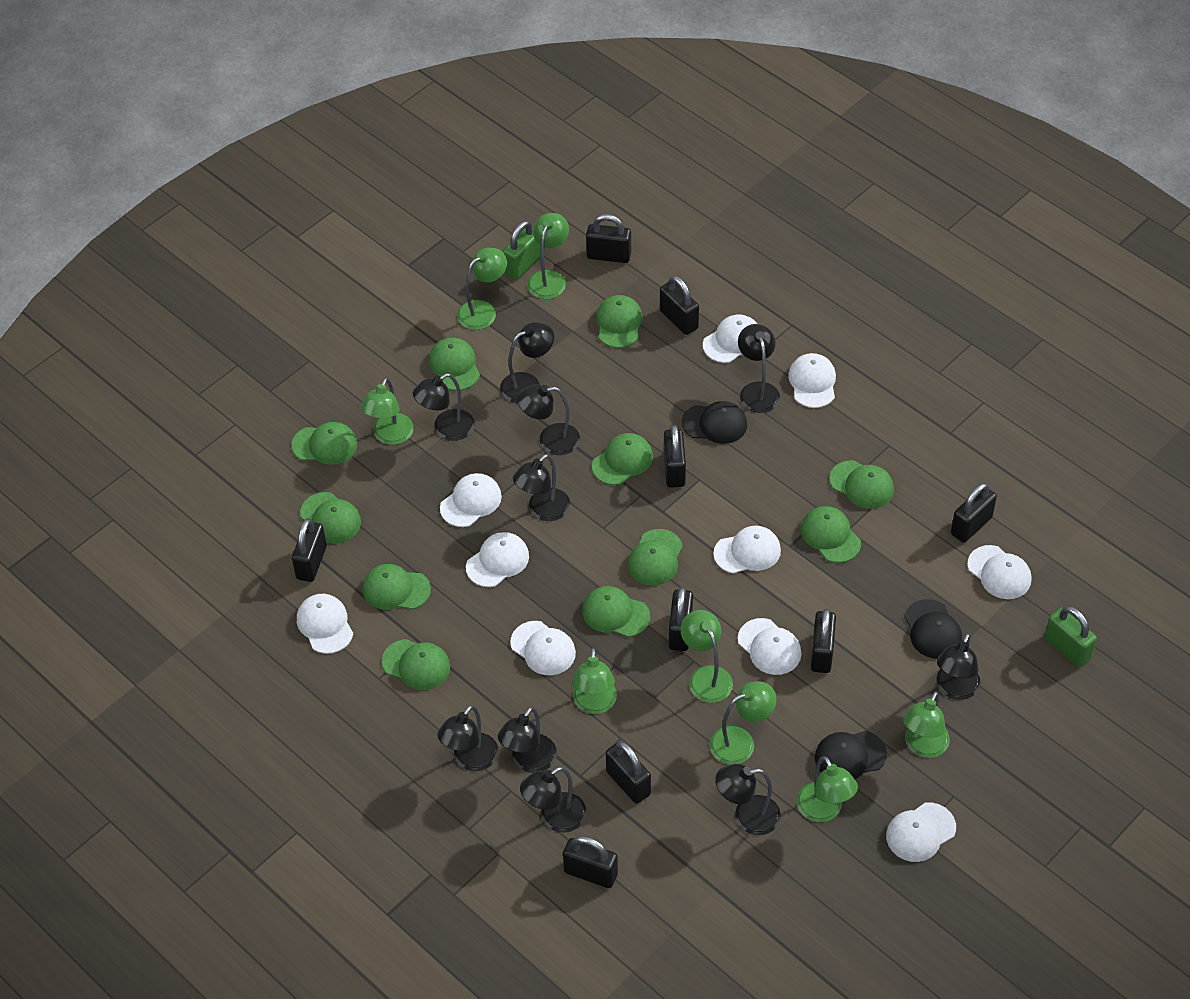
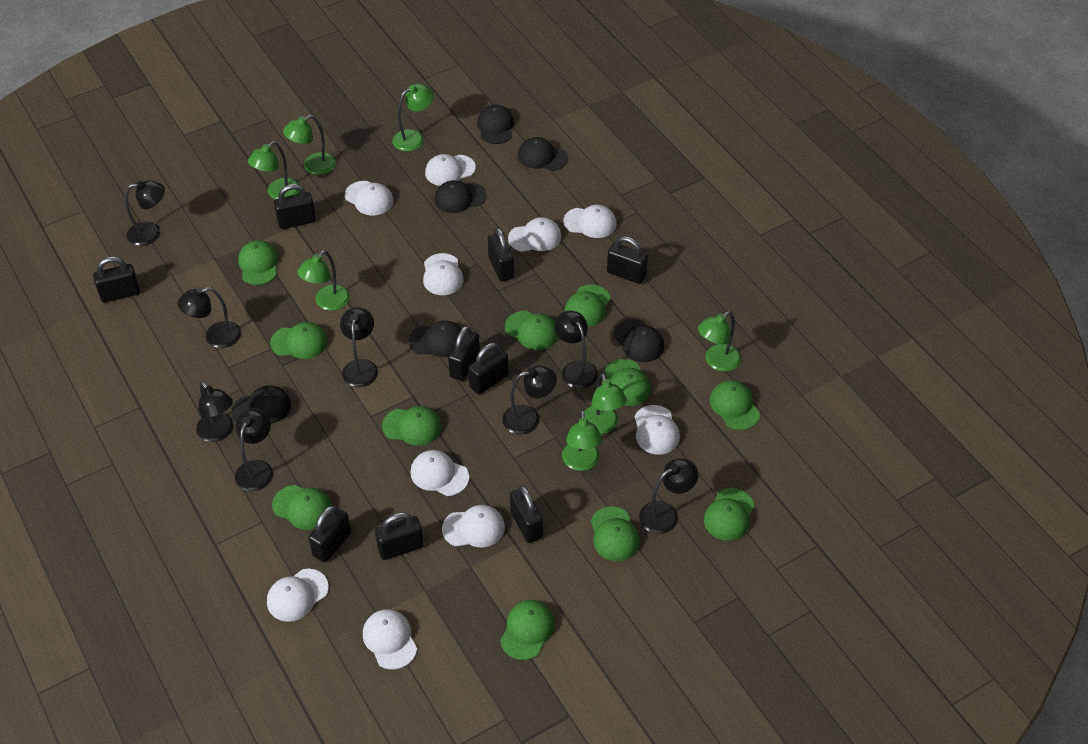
black cap: [682,401,747,444] [815,731,887,779] [904,599,962,659] = 3 -> [231,385,291,424] [408,320,461,357] [434,180,487,213] [477,105,514,144] [518,137,568,171] [614,319,664,362] = 6
black lamp: [413,373,475,441] [437,705,499,771] [498,707,557,773] [500,322,554,403] [513,454,570,521] [517,385,580,455] [520,767,586,833] [715,764,781,835] [738,324,780,413] [936,633,981,700] = 10 -> [125,180,165,246] [178,287,241,348] [196,381,234,442] [235,408,273,491] [340,307,378,387] [502,366,557,435] [554,311,598,389] [639,458,698,534] = 8
green lamp: [361,377,414,445] [457,248,507,330] [527,213,569,299] [572,647,617,714] [680,610,733,703] [710,681,777,765] [796,756,858,822] [903,691,950,758] = 8 -> [248,141,299,199] [283,115,336,175] [297,250,350,311] [392,84,434,151] [562,410,602,471] [584,373,627,434] [698,311,741,372] = 7
green padlock: [503,221,541,280] [1044,606,1097,667] = 2 -> none = 0

